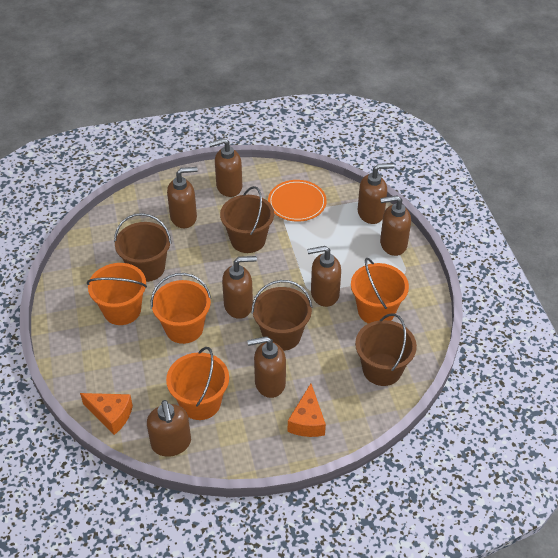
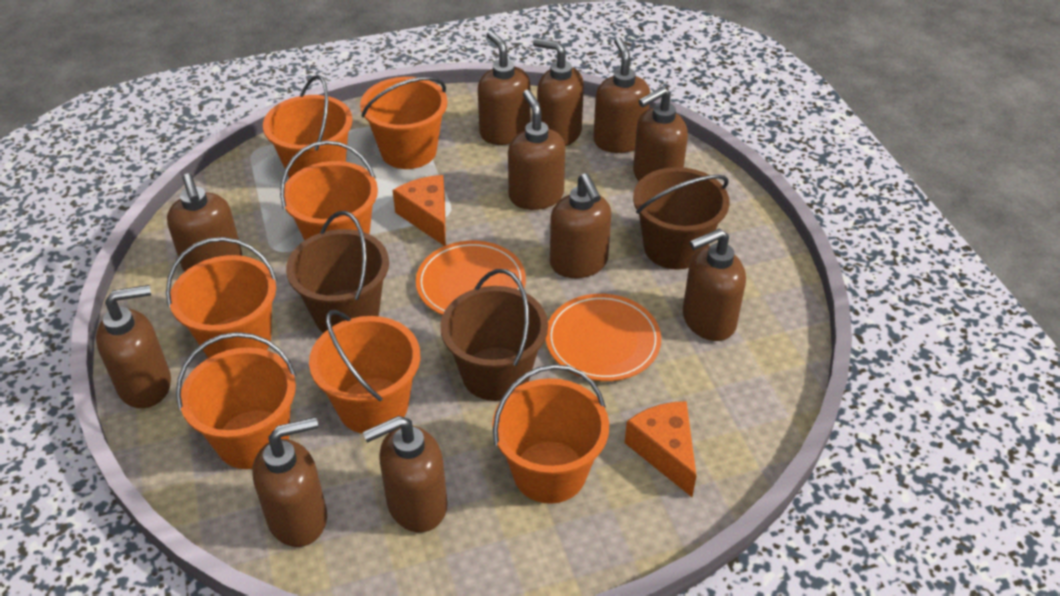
brown bucket: [114,213,172,282] [220,186,274,253] [252,280,312,351] [355,313,417,386] = 4 -> [286,211,389,333] [440,269,548,401] [633,167,730,270] = 3
brown soap dispenser: [147,400,191,457] [167,167,198,228] [209,138,242,197] [222,256,257,319] [247,336,286,398] [307,246,341,307] [358,163,394,224] [380,195,411,256] = 8 -> [96,285,171,408] [167,174,242,272] [252,417,327,547] [362,416,448,532] [478,31,530,145] [508,90,565,210] [533,38,584,146] [550,173,611,278] [593,37,650,153] [633,87,688,181] [683,228,746,341] = 11
orange bucket: [87,263,147,325] [151,273,211,344] [166,347,229,420] [351,258,409,324] = 4 -> [166,237,277,358] [176,332,296,469] [263,75,353,179] [280,141,378,240] [309,310,420,434] [360,77,447,169] [492,364,609,504] = 7
orange plate: [268,180,327,222] = 1 -> [416,241,526,315] [546,294,661,381] = 2

